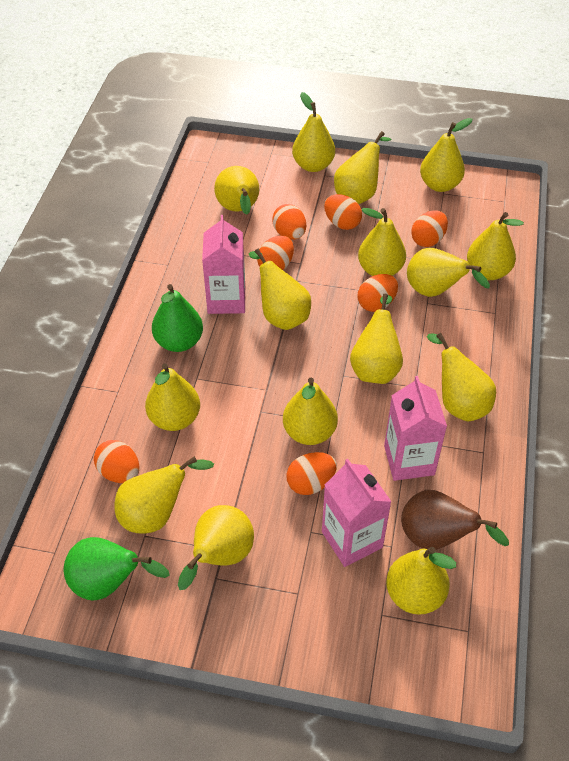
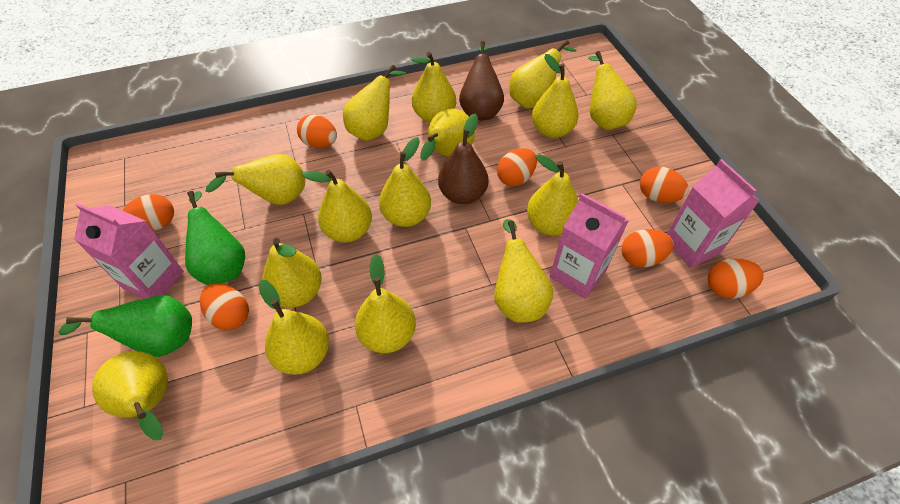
brown pear: [401,490,509,550] = 1 -> [438,114,488,204] [459,41,504,120] = 2

